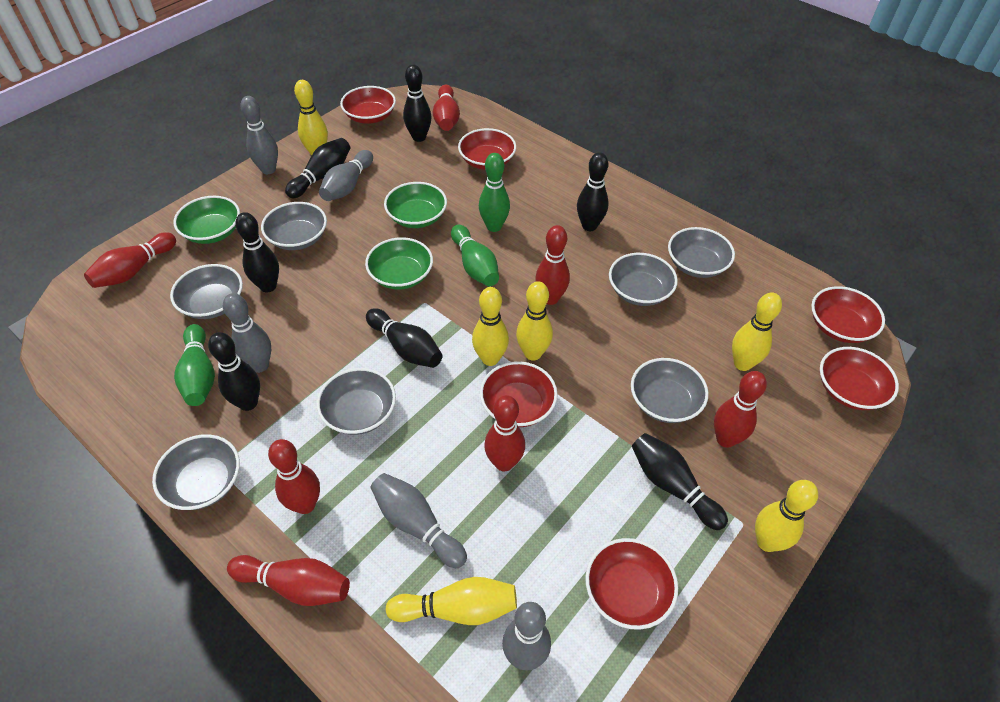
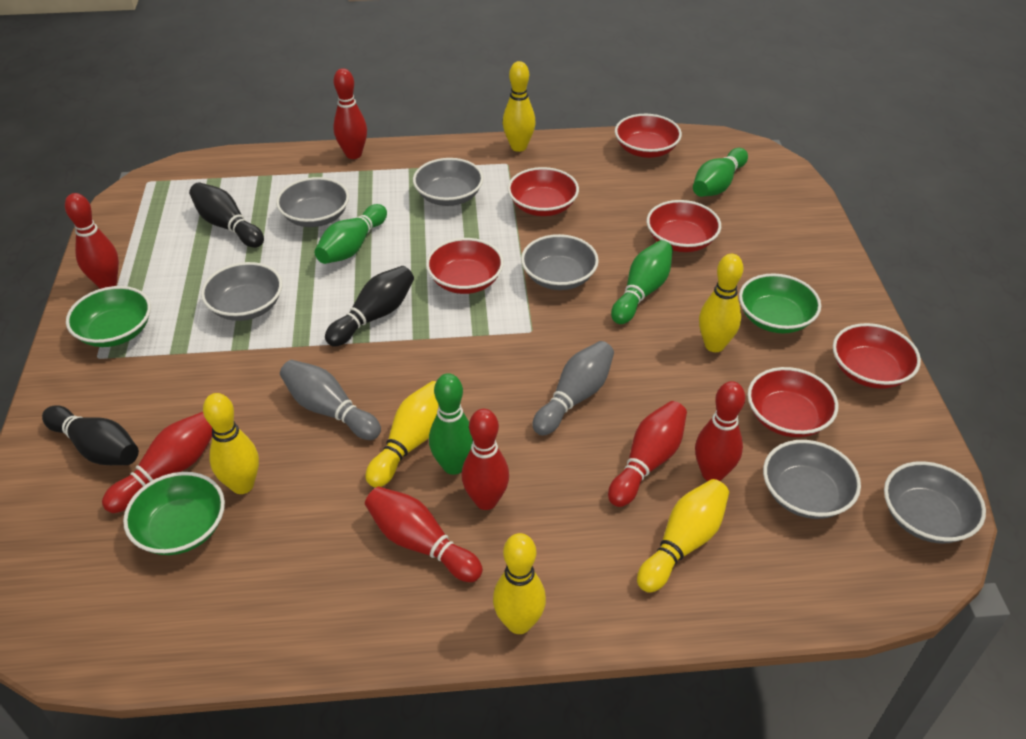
black bowling pin: [208,332,260,411] [235,212,279,292] [285,138,350,198] [366,308,442,368] [403,64,431,142] [577,152,609,231] [632,433,728,530] = 7 -> [42,405,139,465] [189,182,264,248] [325,266,414,347] = 3
green bowling pin: [174,324,215,406] [451,225,499,286] [479,153,510,232] = 3 -> [315,204,387,264] [429,373,473,475] [611,240,673,324] [693,148,748,197] = 4
grey bowl: [152,434,240,510] [170,264,243,319] [261,202,327,250] [317,368,396,435] [609,253,678,306] [631,358,709,423] [668,227,735,278] = 7 -> [201,262,282,321] [276,177,349,227] [413,158,484,206] [521,234,599,290] [763,440,861,519] [884,461,986,544] = 6
grey bowling pin: [223,293,271,373] [241,96,278,174] [319,150,373,201] [371,473,467,568] [502,602,551,670] = 5 -> [280,360,381,440] [532,341,614,436] = 2

